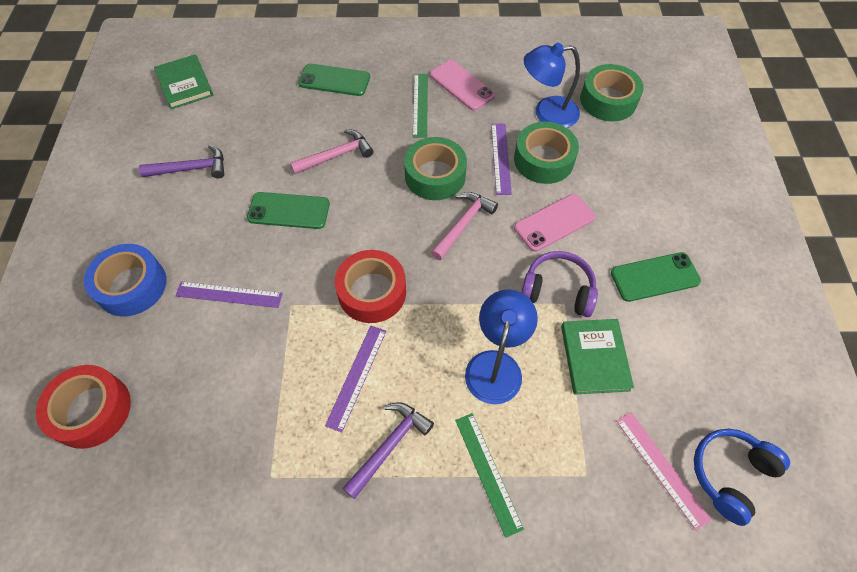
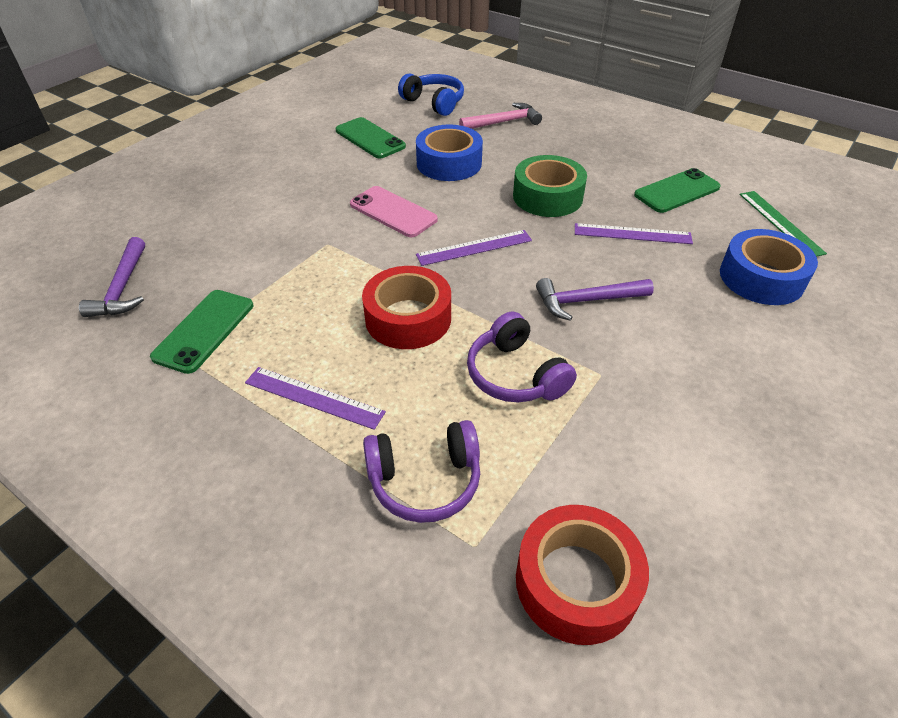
blue lamp: [465,289,538,404] [524,43,580,128] = 2 -> none = 0
blue tape: [84,244,166,316] = 1 -> [416,125,483,181] [720,229,818,305] = 2
green book: [154,54,213,109] [561,319,634,395] = 2 -> none = 0
green ruler: [413,74,428,137] [455,413,524,538] = 2 -> [739,191,827,257] = 1
green tape: [404,137,467,200] [514,122,579,184] [580,64,644,121] = 3 -> [513,155,587,217] = 1
pink hammer: [290,129,373,174] [431,192,498,260] = 2 -> [459,103,542,129] = 1
pink phone: [430,60,495,111] [514,194,596,252] = 2 -> [350,186,438,237] = 1
pink ruler: [616,412,712,531] = 1 -> none = 0
purple headphones: [521,251,598,317] = 1 -> [363,420,480,523] [467,312,577,402] = 2

